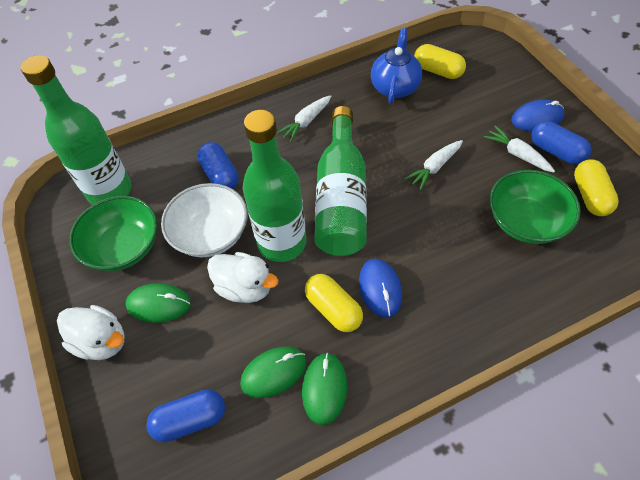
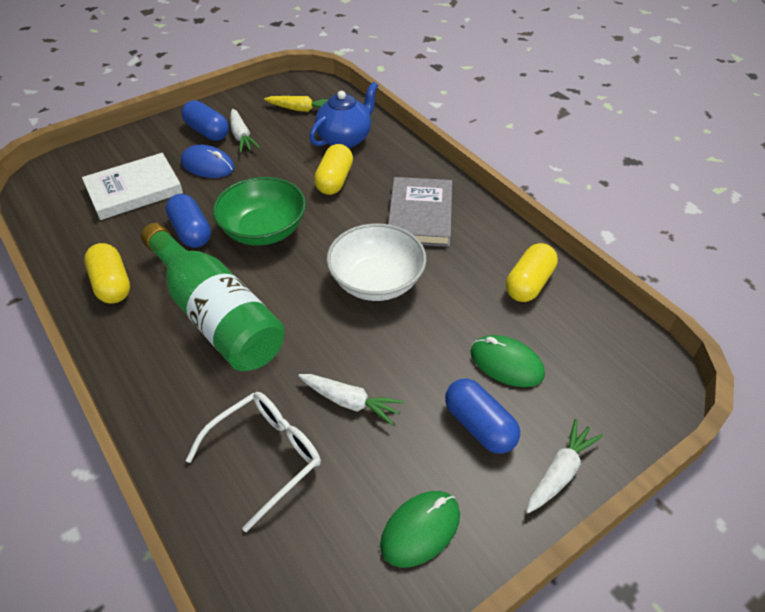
blue mouse: [359,259,402,318] [511,99,564,131] = 2 -> [181,145,234,178] = 1
green bottle: [21,55,132,205] [243,110,306,262] [314,106,367,256] = 3 -> [141,223,285,371] = 1
green bowl: [69,196,157,271] [490,170,581,244] = 2 -> [213,177,306,246] = 1
green mouse: [126,283,190,323] [240,346,306,398] [302,353,347,425] = 3 -> [380,491,460,568] [470,335,545,387] = 2
grey book: none = 0 -> [388,177,452,247] = 1
white book: none = 0 -> [82,153,183,220] = 1
white duck: [57,305,125,360] [207,252,279,303] = 2 -> none = 0
white glasses: none = 0 -> [185,392,321,532] = 1
yellow carrot: none = 0 -> [264,96,328,112] = 1

